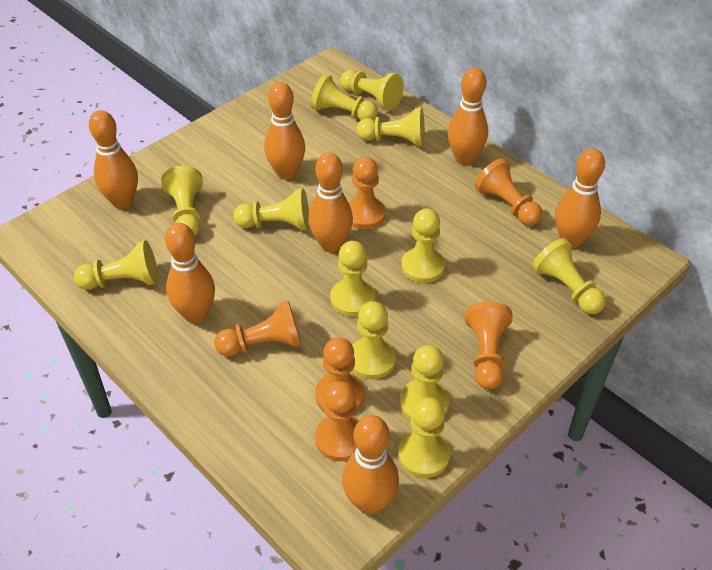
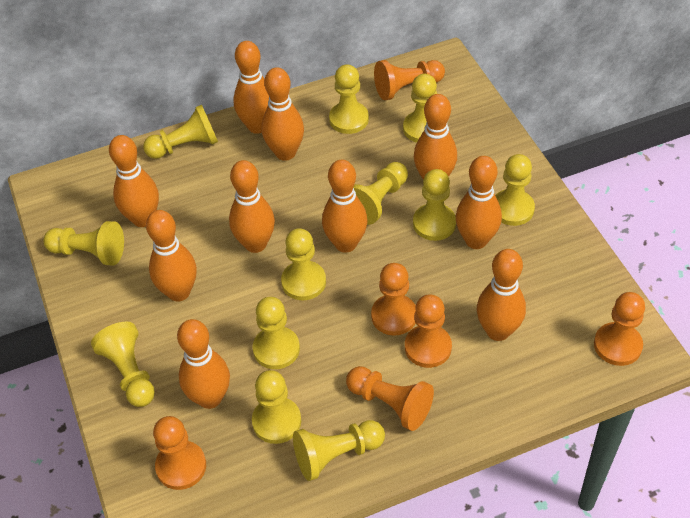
orange bowling pin: [89,110,138,209] [165,223,215,324] [264,82,305,180] [308,153,353,252] [342,415,399,515] [448,68,488,165] [555,148,605,248] = 7 -> [109,135,159,227] [146,210,197,302] [177,319,230,409] [229,160,275,253] [233,41,269,134] [262,67,304,161] [322,160,367,253] [414,94,457,179] [456,156,502,249] [477,249,526,341] = 10

